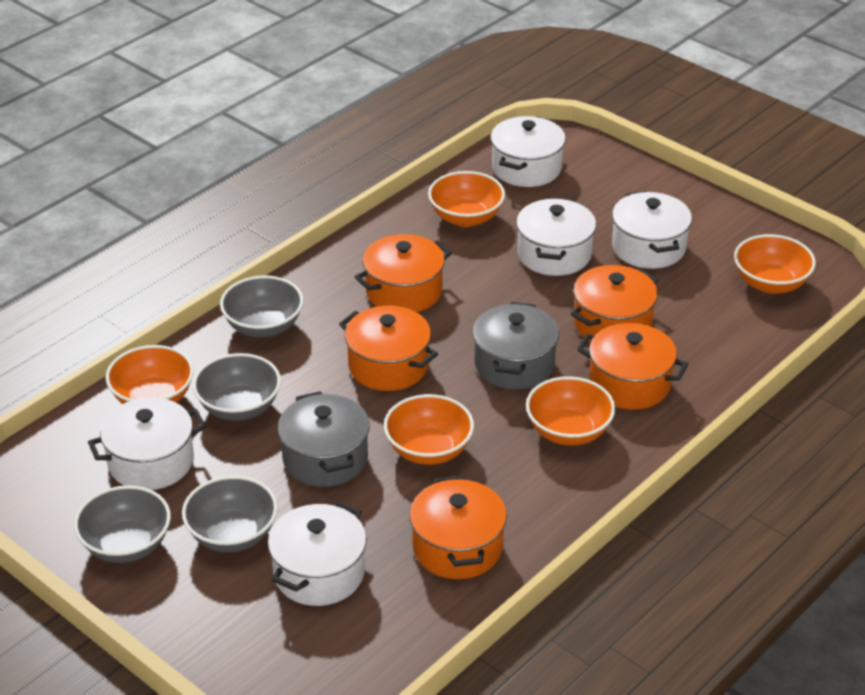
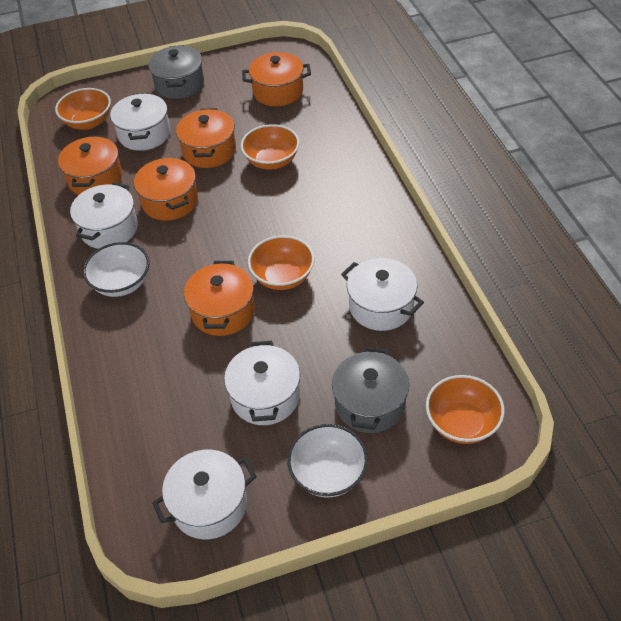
grey bowl: [74,485,171,563] [182,476,278,552] [193,353,281,421] [220,276,303,338] = 4 -> none = 0
orange bowl: [106,345,194,404] [384,394,474,465] [428,171,505,227] [526,376,615,446] [734,234,816,294] = 5 -> [55,88,111,130] [241,124,300,170] [248,235,315,290] [426,375,505,444] = 4
white bowl: none = 0 -> [83,242,149,297] [287,424,368,497] = 2

